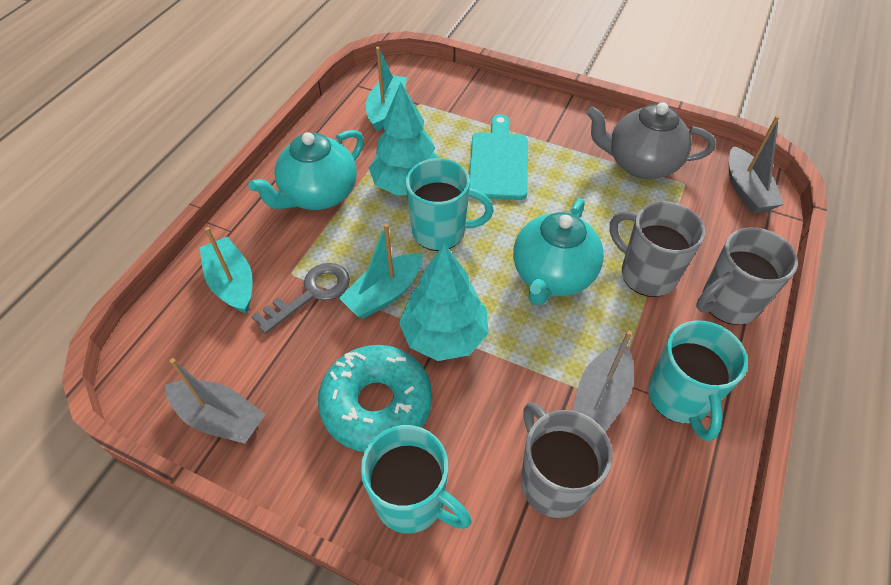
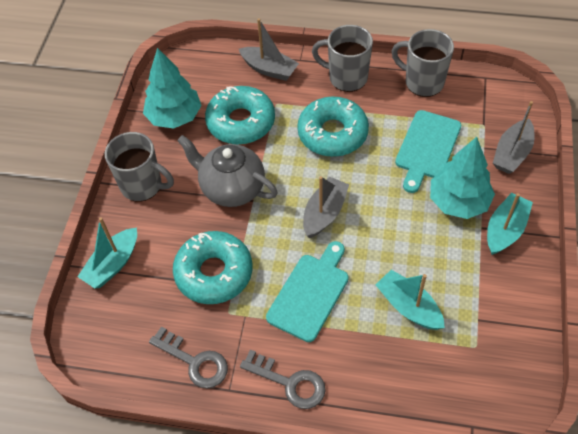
grey key: [252,263,350,334] = 1 -> [149,326,228,388] [240,350,326,409] = 2
turquoise cutting board: [469,114,528,200] = 1 -> [266,241,349,342] [395,110,461,193] = 2
turquoise donut: [318,345,432,452] = 1 -> [173,231,252,304] [205,86,275,145] [297,96,369,157] = 3
turquoise mug: [361,425,472,534] [406,158,494,251] [648,321,748,441] = 3 -> none = 0
turquoise teapot: [248,130,364,210] [513,198,604,306] = 2 -> none = 0

